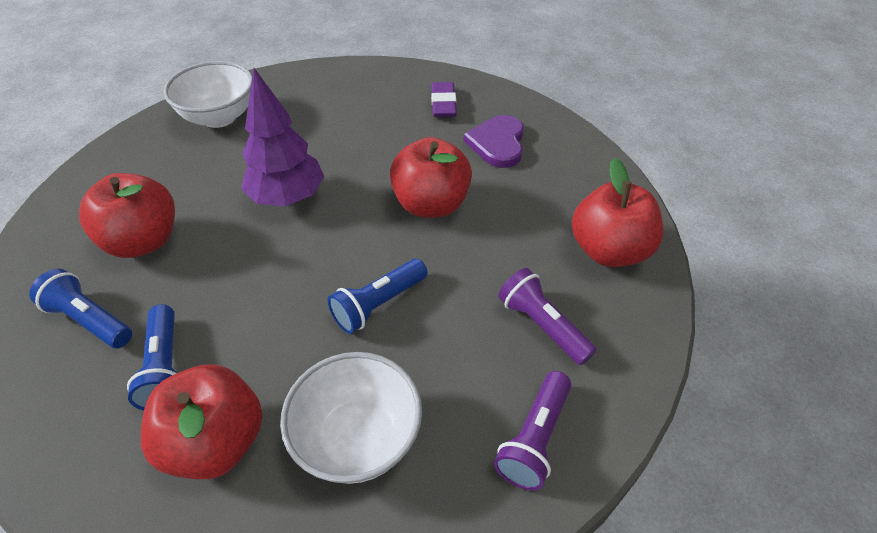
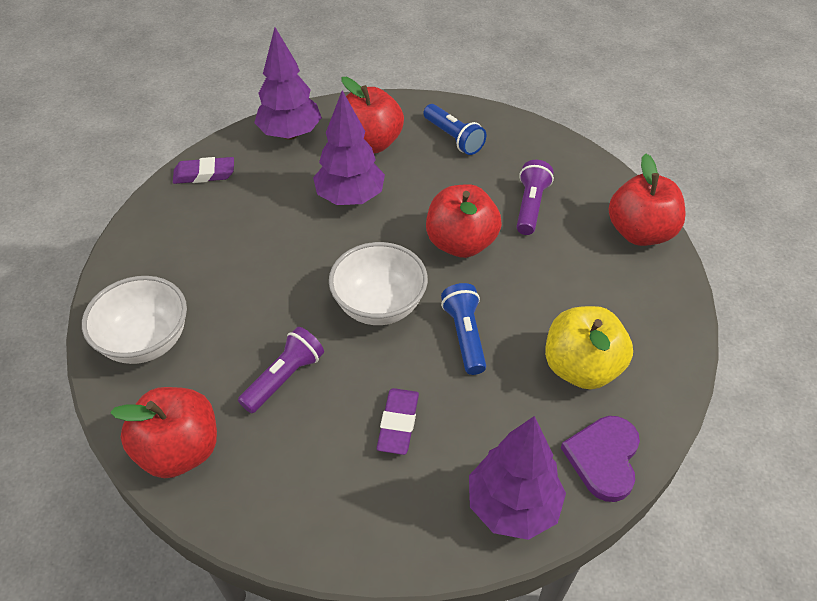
blue flashlight: [29,269,132,348] [127,304,177,410] [328,259,427,334] = 3 -> [423,104,487,155] [441,283,486,375] = 2
purple eraser: [431,82,457,117] = 1 -> [173,157,234,184] [377,388,419,455] = 2
purple tree: [241,68,325,206] = 1 -> [254,27,322,140] [313,90,385,205] [469,416,566,540] = 3
yellow apple: none = 0 -> [545,306,633,389] = 1

